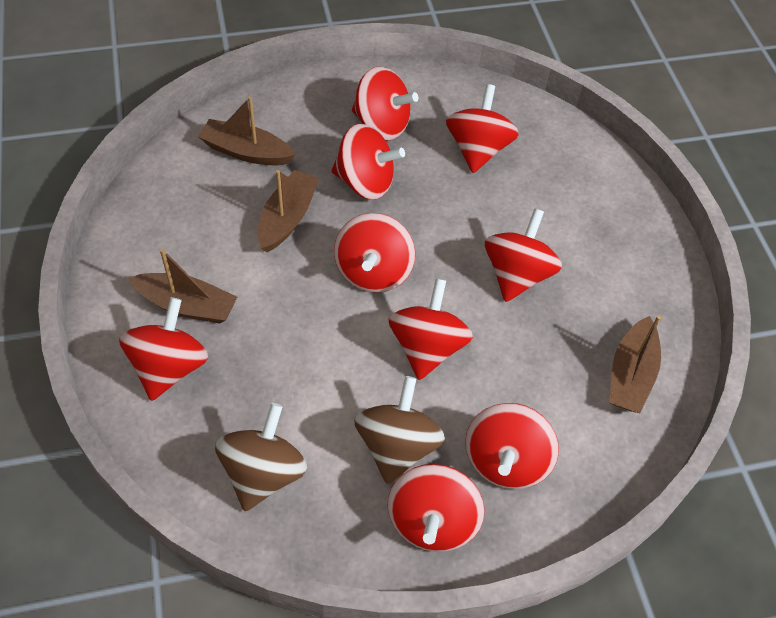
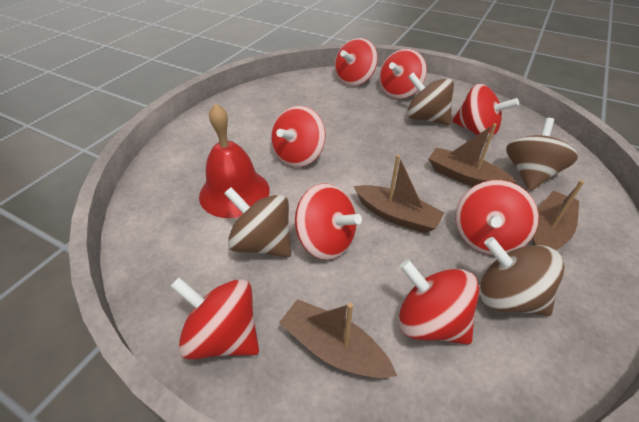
brown spinning top: [215,403,307,511] [354,376,445,484] = 2 -> [224,187,291,257] [407,72,454,125] [479,237,565,316] [506,118,578,191] = 4
red bell: none = 0 -> [199,103,270,218] = 1
red spinning top: [119,297,208,401] [331,124,405,200] [334,213,415,293] [352,66,418,141] [387,464,485,552] [388,279,473,380] [446,84,519,173] [465,403,559,489] [485,208,562,302] = 9 -> [170,277,259,360] [271,106,325,167] [295,184,362,260] [335,38,378,86] [379,49,427,99] [398,260,479,345] [452,84,519,139] [456,180,539,255] = 8

